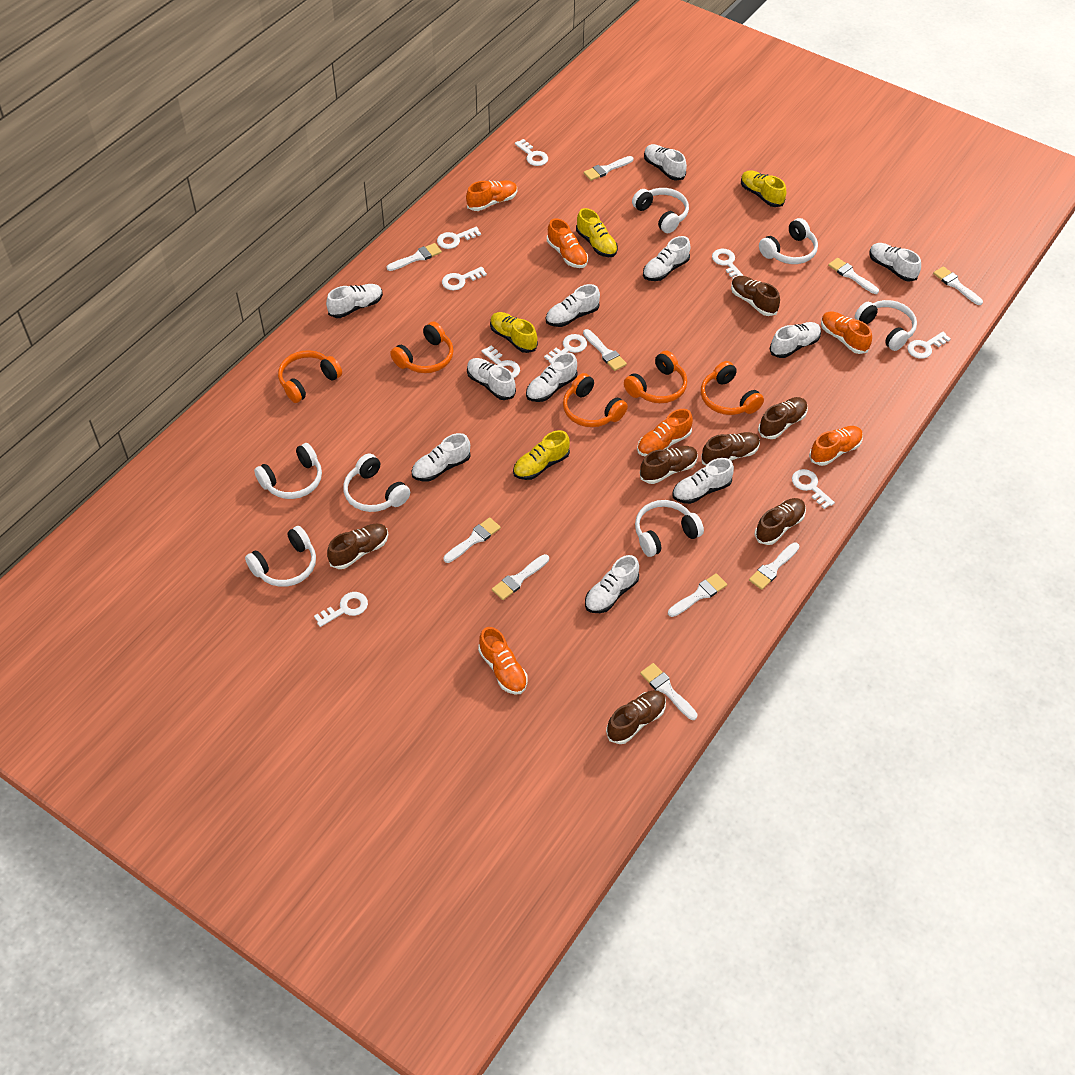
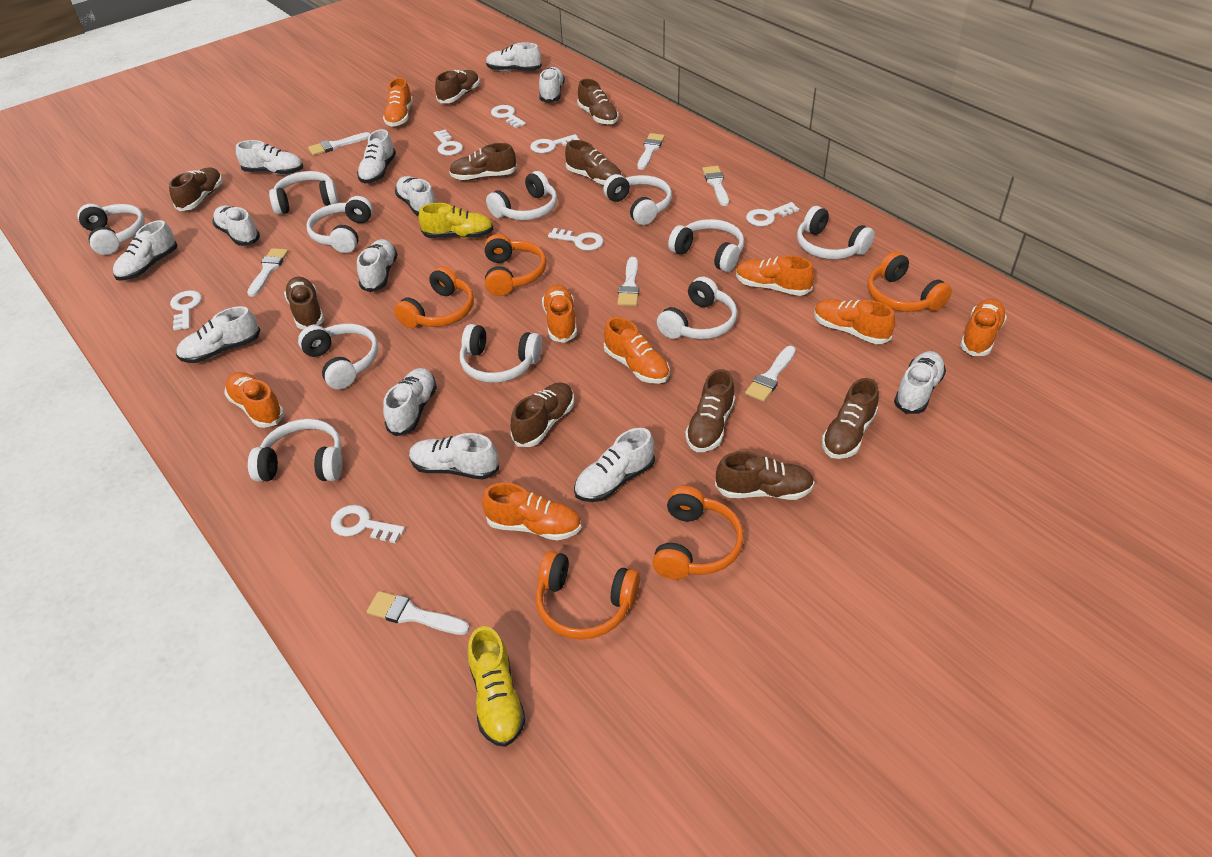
brown shoe: [327,524,388,569] [606,690,666,744] [640,446,698,484] [701,432,760,466] [731,276,780,316] [755,498,806,545] [758,397,808,439] = 7 -> [169,167,223,211] [284,277,324,329] [435,70,480,103] [449,143,517,180] [511,383,574,447] [565,140,622,185] [577,79,619,125] [685,369,735,452] [715,451,815,500] [822,378,879,459] = 10
orange shoe: [466,180,517,211] [478,627,528,695] [547,218,588,268] [637,409,693,456] [809,426,863,466] [821,312,872,354] = 6 -> [224,372,284,428] [383,78,413,127] [482,483,581,541] [542,284,577,343] [604,317,670,384] [736,255,814,296] [814,299,895,344] [960,299,1007,356] = 8
white brush: [387,243,442,271] [444,517,501,563] [492,554,549,600] [583,329,627,371] [584,156,633,181] [640,663,698,720] [668,573,727,617] [749,542,800,590] [828,258,879,294] [933,266,983,305] = 10 -> [247,248,288,297] [308,132,370,156] [367,591,470,635] [617,257,639,306] [637,133,665,170] [702,166,729,206] [745,346,796,402] = 7
white headphones: [245,526,316,587] [254,443,322,499] [343,453,410,512] [632,188,689,233] [635,500,704,557] [759,218,818,264] [855,300,917,351] = 7 -> [77,204,145,255] [248,419,342,482] [269,171,338,215] [298,324,378,390] [306,196,373,253] [460,324,542,383] [486,171,557,220] [603,174,672,225] [657,277,737,339] [668,219,744,272] [797,206,875,259] = 11
white key: [314,592,368,627] [437,227,481,249] [442,267,487,290] [481,346,520,378] [515,139,548,166] [544,334,587,363] [712,249,744,279] [792,469,835,509] [907,332,951,359] = 9 -> [170,290,202,331] [331,505,405,543] [434,130,463,156] [491,105,526,128] [530,134,579,153] [548,228,604,251] [746,202,799,226] = 7
white shoe: [326,284,383,318] [411,433,471,481] [467,358,516,400] [526,353,578,402] [546,284,600,327] [585,555,639,613] [643,236,690,281] [644,144,687,181] [672,458,734,504] [770,322,821,358] [870,243,921,282] = 11 -> [113,220,178,281] [176,306,260,363] [212,206,260,246] [236,140,303,175] [357,129,396,184] [357,239,398,292] [383,368,437,436] [395,176,436,216] [409,433,499,479] [486,42,542,71] [539,67,565,103] [574,428,655,502] [894,351,946,414] = 13
yellow shoe: [490,312,538,353] [513,430,570,480] [576,208,618,257] [741,170,786,207] = 4 -> [419,203,494,238] [467,626,526,747] = 2

